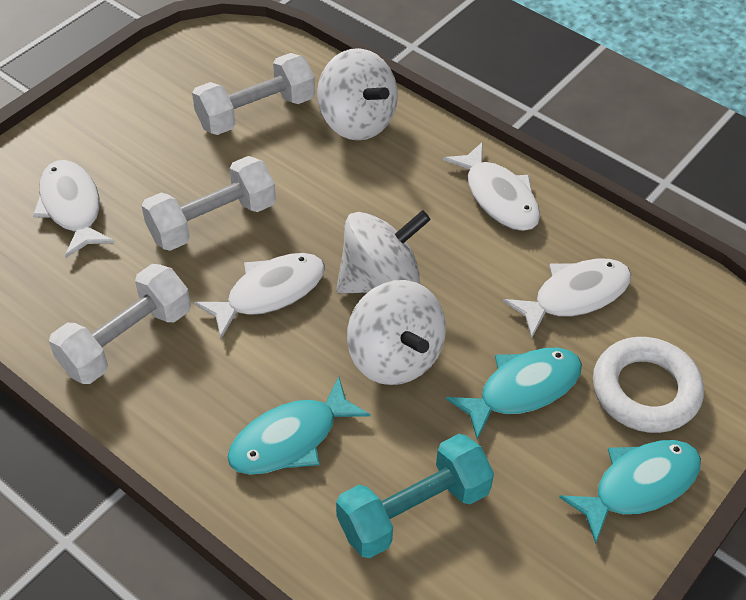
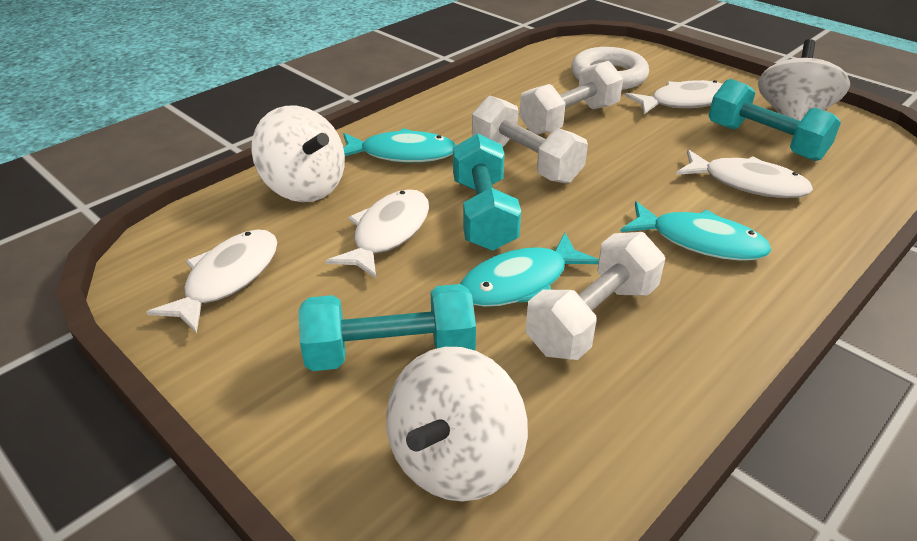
turquoise dumbbell: [336,434,494,558] = 1 -> [298,284,476,371] [453,133,521,251] [709,79,841,161] = 3

